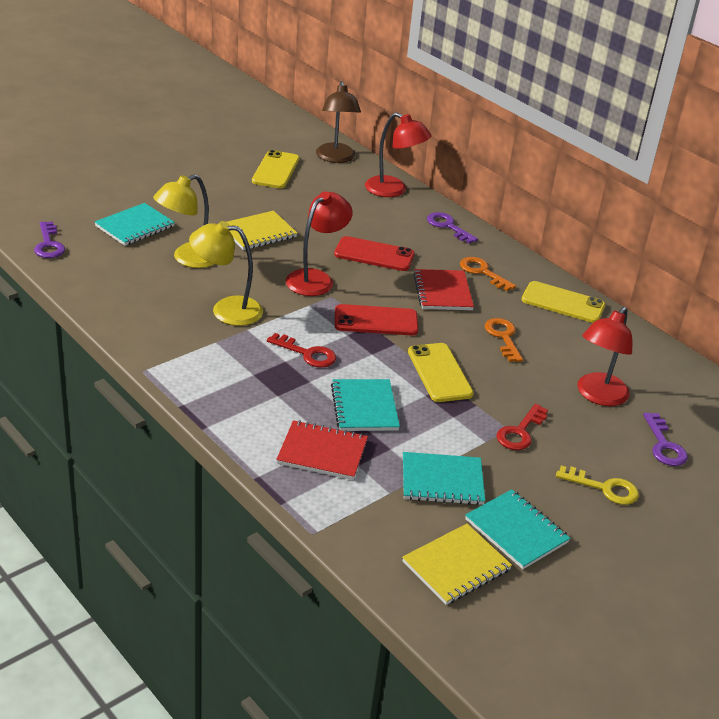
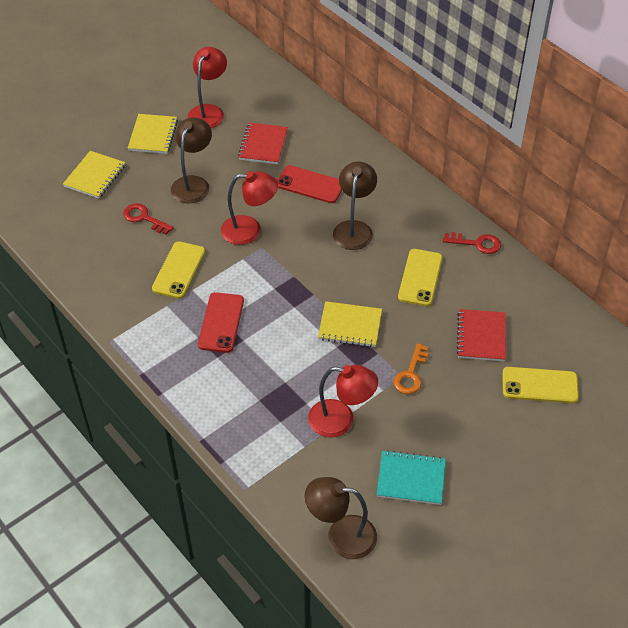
brown lamp: [316,81,361,163] = 1 -> [171,117,212,203] [305,477,377,559] [333,161,377,250] = 3
orange key: [460,257,516,291] [485,318,523,362] = 2 -> [393,343,428,394] = 1
purple key: [34,221,65,258] [427,212,478,244] [643,412,688,466] = 3 -> none = 0
turquoise notebook: [95,203,175,246] [331,379,400,431] [403,452,485,505] [465,489,570,569] = 4 -> [377,450,446,505] = 1
yellow key: [556,466,639,505] = 1 -> none = 0
yellow lamp: [153,174,214,268] [189,221,263,326] = 2 -> none = 0
yellow notebook: [227,211,297,250] [402,524,512,605] = 2 -> [63,151,125,199] [128,114,178,154] [318,301,382,347] = 3

